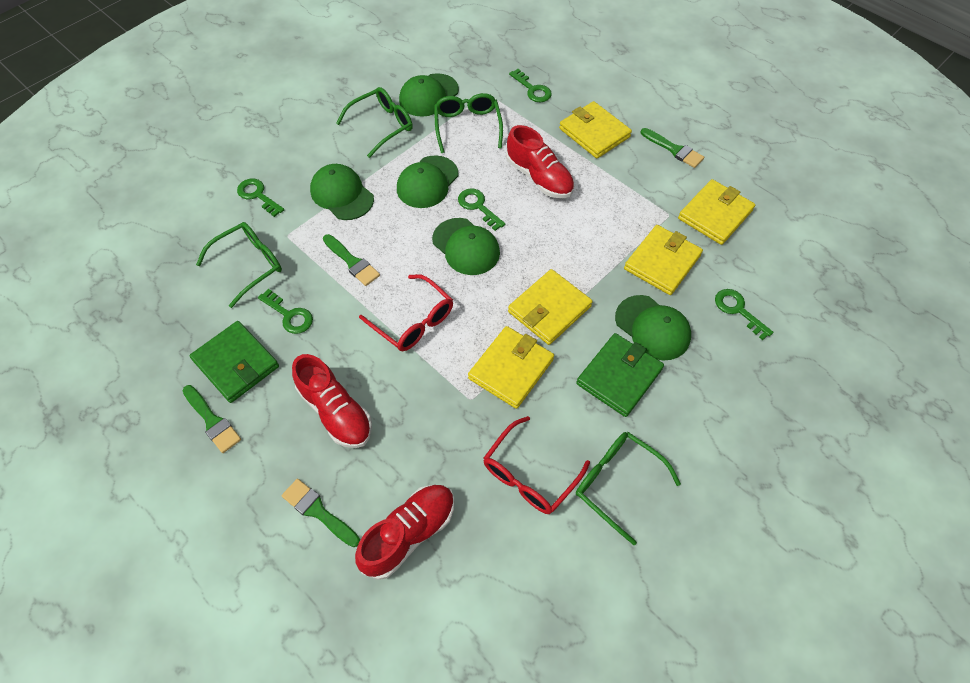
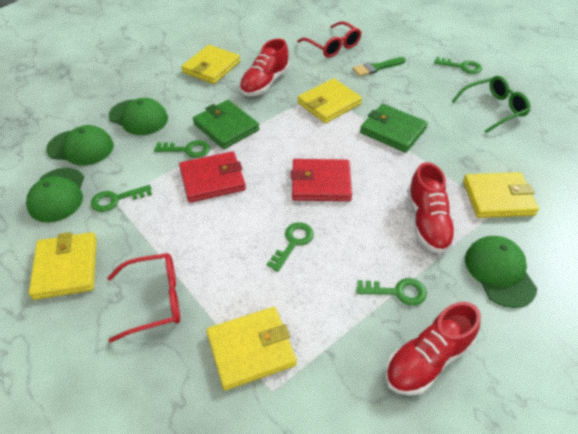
green brush: [182,385,241,453] [282,479,360,547] [323,234,380,286] [641,128,704,168] = 4 -> [353,57,406,77] = 1
green cap: [310,164,374,220] [397,155,459,208] [399,73,459,117] [432,218,500,275] [615,295,691,361] = 5 -> [26,168,84,222] [46,125,114,165] [109,98,168,135] [465,236,537,308] = 4
green glasses: [196,222,282,308] [336,87,413,158] [434,93,503,153] [576,432,681,545] = 4 -> [452,76,530,133] = 1
red wallet: none = 0 -> [179,151,246,203] [291,159,352,201] = 2

